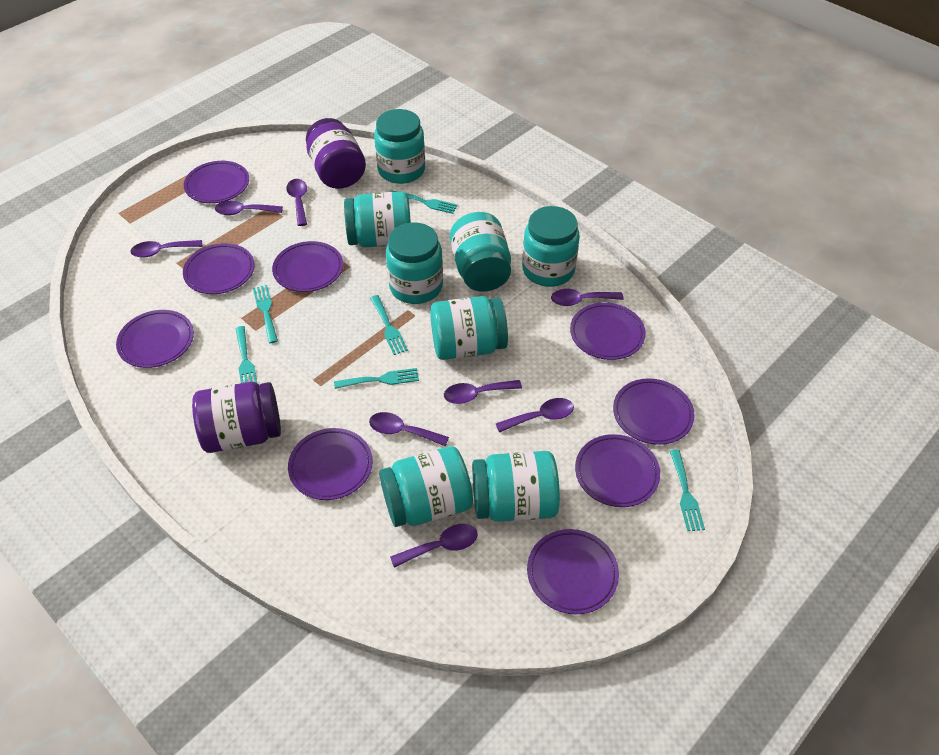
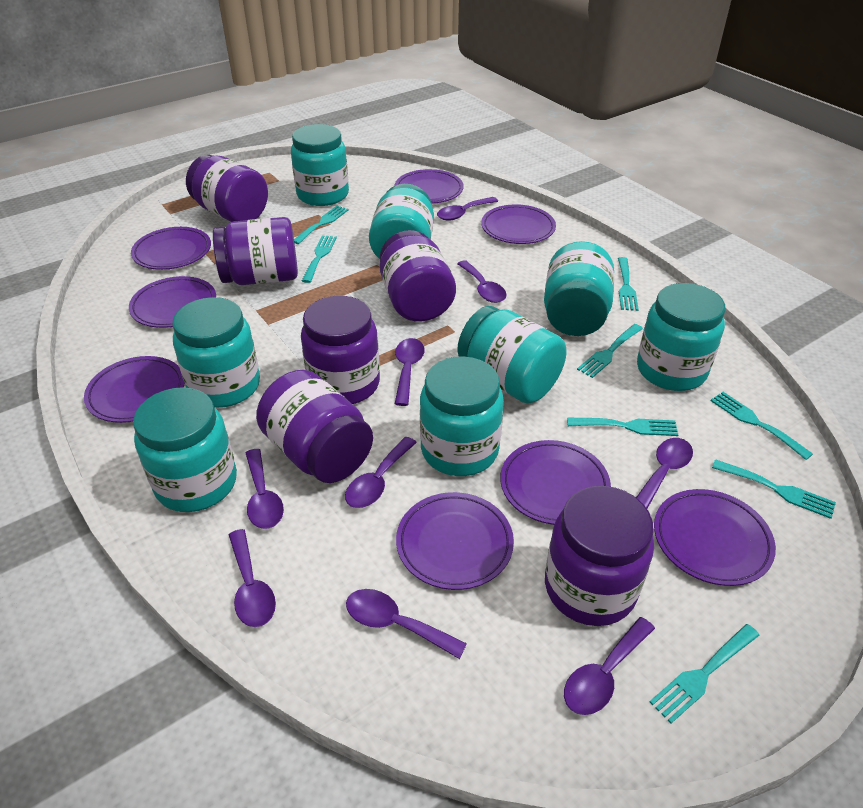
purple jar: [192,382,281,453] [306,118,366,189] = 2 -> [186,155,268,222] [213,217,298,285] [256,370,373,483] [301,296,380,404] [380,230,456,322] [545,486,654,626] = 6
purple plate: [116,310,194,368] [183,243,255,294] [184,161,249,203] [272,241,343,292] [288,428,373,500] [527,529,619,614] [570,302,646,360] [575,434,660,507] [613,378,695,445] = 9 -> [84,356,185,423] [129,276,216,328] [131,227,211,270] [395,169,464,204] [396,492,514,590] [481,204,556,244] [500,440,611,525] [654,489,776,586] = 8
purple spoon: [130,240,202,258] [215,200,283,215] [286,179,307,226] [369,412,449,446] [390,524,478,568] [444,380,522,404] [496,398,574,433] [551,289,624,306] = 8 -> [229,529,276,627] [246,449,284,529] [345,437,417,508] [346,589,467,659] [395,338,424,406] [437,197,498,221] [457,260,507,303] [564,617,655,715] [636,438,693,509] = 9
turquoise fork: [235,326,257,383] [253,285,278,343] [334,368,419,389] [370,295,408,355] [390,190,458,214] [670,449,705,531] = 6 -> [294,206,349,244] [302,235,337,283] [567,418,678,436] [577,324,643,378] [618,257,639,311] [650,624,760,724] [710,392,813,460] [712,459,836,519] = 8

